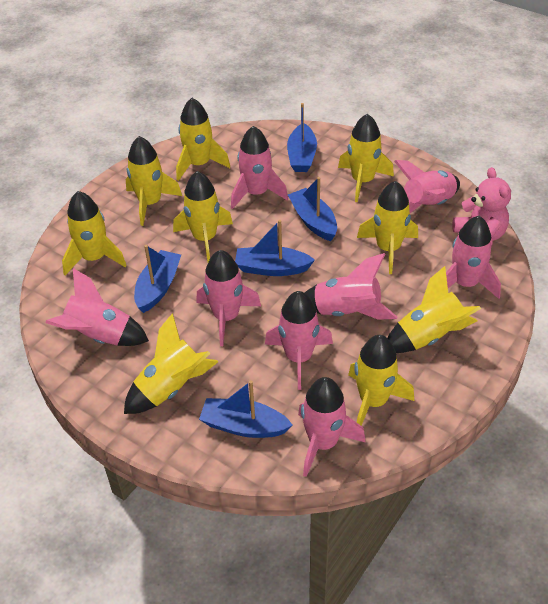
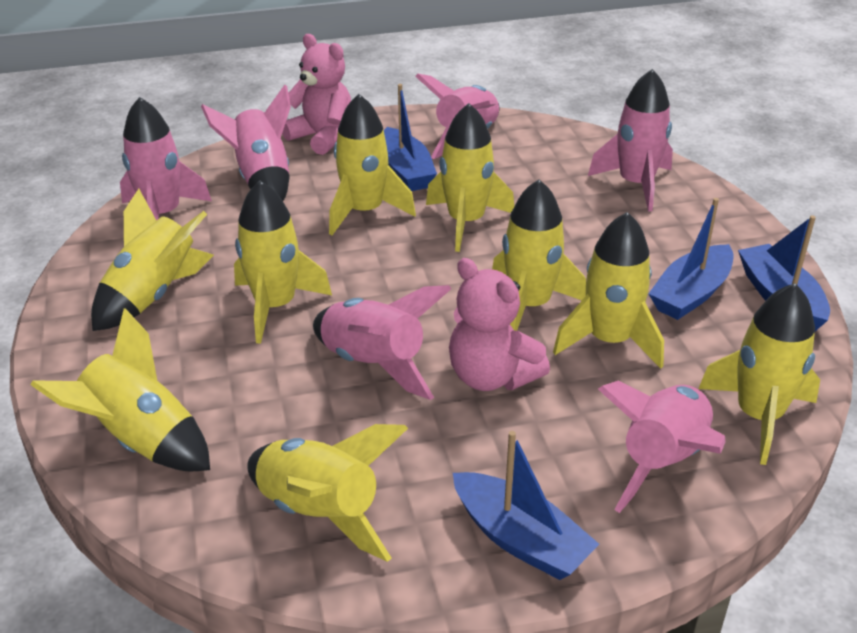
blue boat: [134,245,181,313] [199,380,292,438] [235,220,315,276] [287,103,317,172] [288,177,337,241] = 5 -> [384,84,437,191] [453,431,599,580] [649,198,734,320] [738,215,830,331] = 4
pink rocket: [45,268,149,346] [196,250,261,346] [231,126,288,209] [265,291,333,390] [298,377,366,477] [305,253,397,320] [394,160,460,213] [446,216,501,299] = 8 -> [120,97,212,221] [201,85,291,201] [313,285,452,400] [415,74,499,159] [588,69,673,211] [598,380,726,513] = 6
pink teddy bear: [452,167,511,245] = 1 -> [282,34,351,155] [449,258,550,391] = 2

